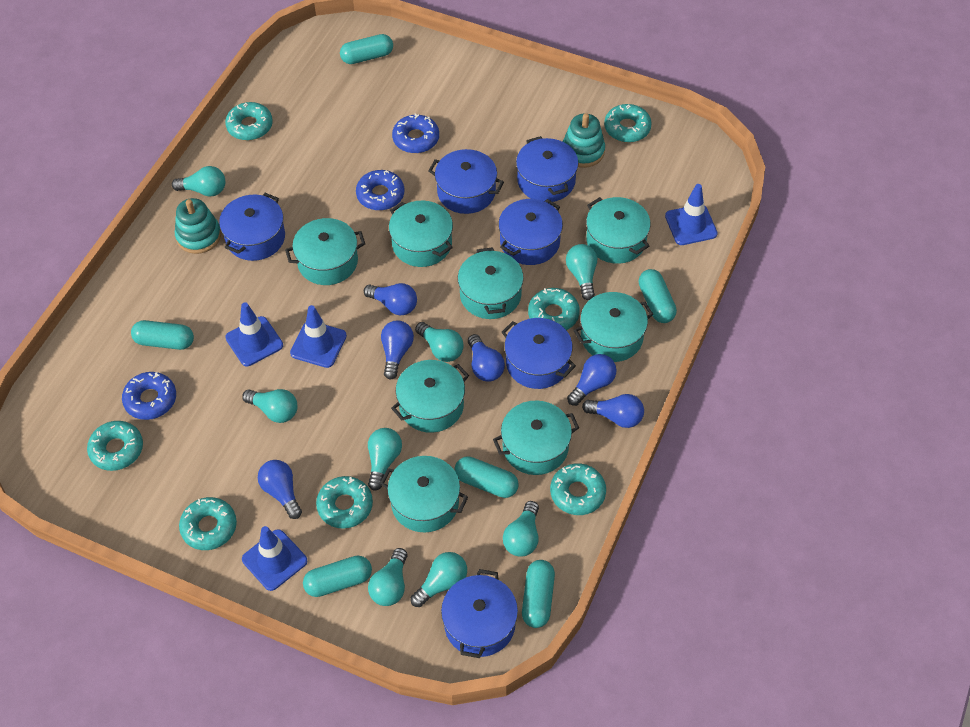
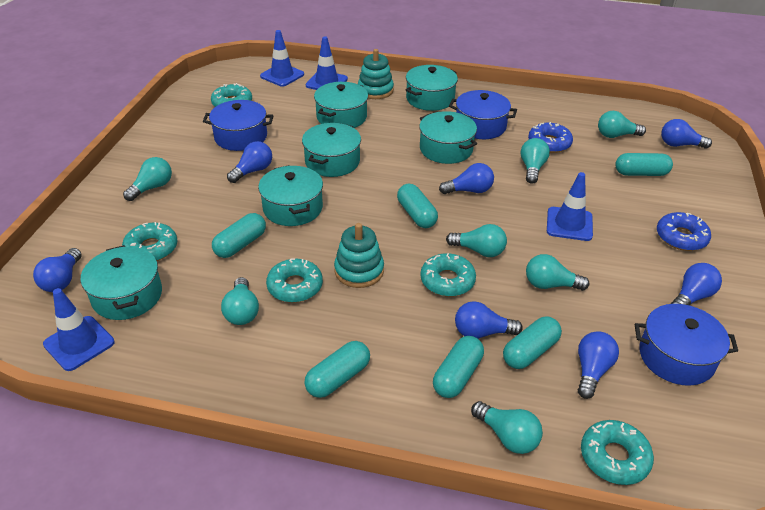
blue donut: [122,372,176,420] [356,170,404,210] [392,113,439,153] = 3 -> [528,122,573,153] [657,212,711,251] = 2
blue light bulb: [258,460,302,519] [364,283,417,315] [381,321,414,380] [468,334,505,382] [567,354,616,406] [582,394,644,428] = 6 -> [33,248,82,292] [227,141,272,183] [439,163,494,194] [455,301,523,339] [578,331,619,399] [661,119,712,149] [671,263,722,305] = 7
blue pot: [219,193,285,261] [428,149,504,214] [441,569,518,658] [498,199,563,265] [502,318,576,389] [516,136,579,202] = 6 -> [203,100,274,151] [449,90,517,139] [635,304,738,386] = 3
turquoise donut: [87,421,143,471] [179,497,237,550] [225,102,273,140] [316,476,373,529] [528,288,580,330] [550,463,606,515] [604,104,652,142] = 7 -> [122,222,177,261] [211,83,252,107] [266,259,323,303] [420,253,476,297] [581,420,654,485] = 5
turquoise light bulb: [172,166,225,197] [242,389,298,423] [368,428,402,491] [368,548,407,606] [410,552,467,607] [415,322,464,362] [503,501,539,557] [566,244,597,300] = 8 -> [123,157,172,201] [221,277,259,325] [446,224,507,257] [471,401,543,454] [521,138,550,184] [526,254,589,291] [598,111,646,138] = 7
turquoise pot: [285,218,365,285] [380,456,468,532] [389,201,453,267] [391,360,469,433] [458,247,524,319] [493,401,579,475] [573,292,654,362] [586,197,651,264] = 8 -> [81,245,162,320] [258,165,323,226] [302,123,361,177] [314,82,368,128] [406,65,458,111] [419,111,477,164] = 6

